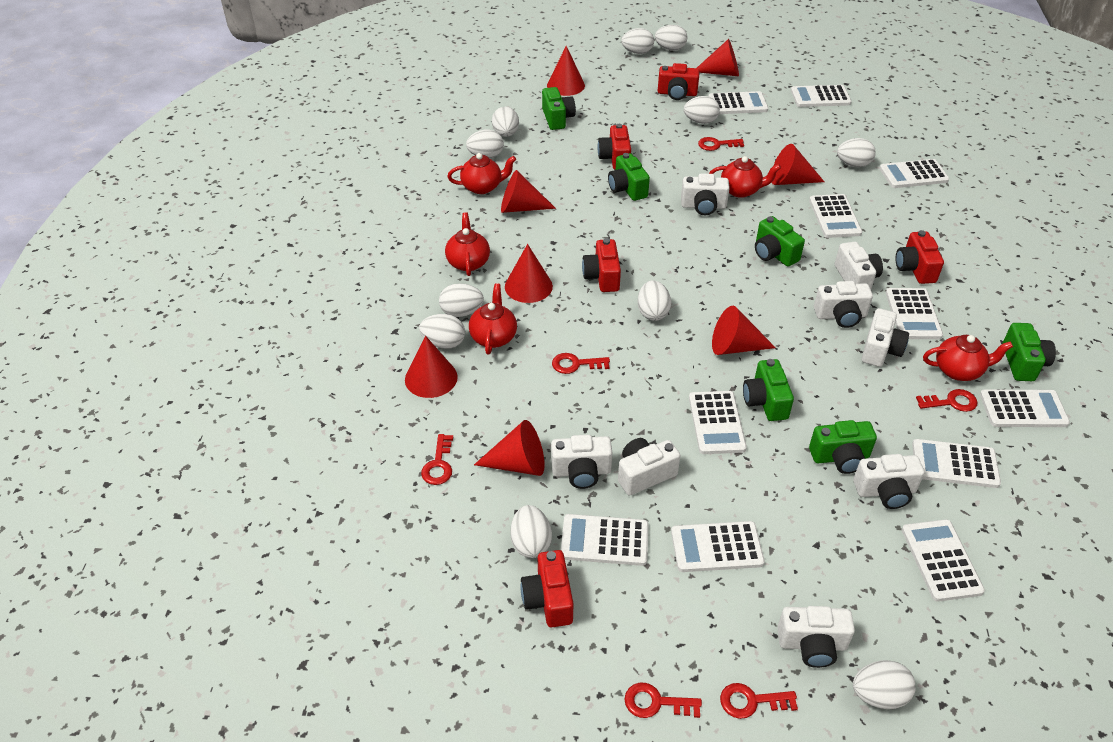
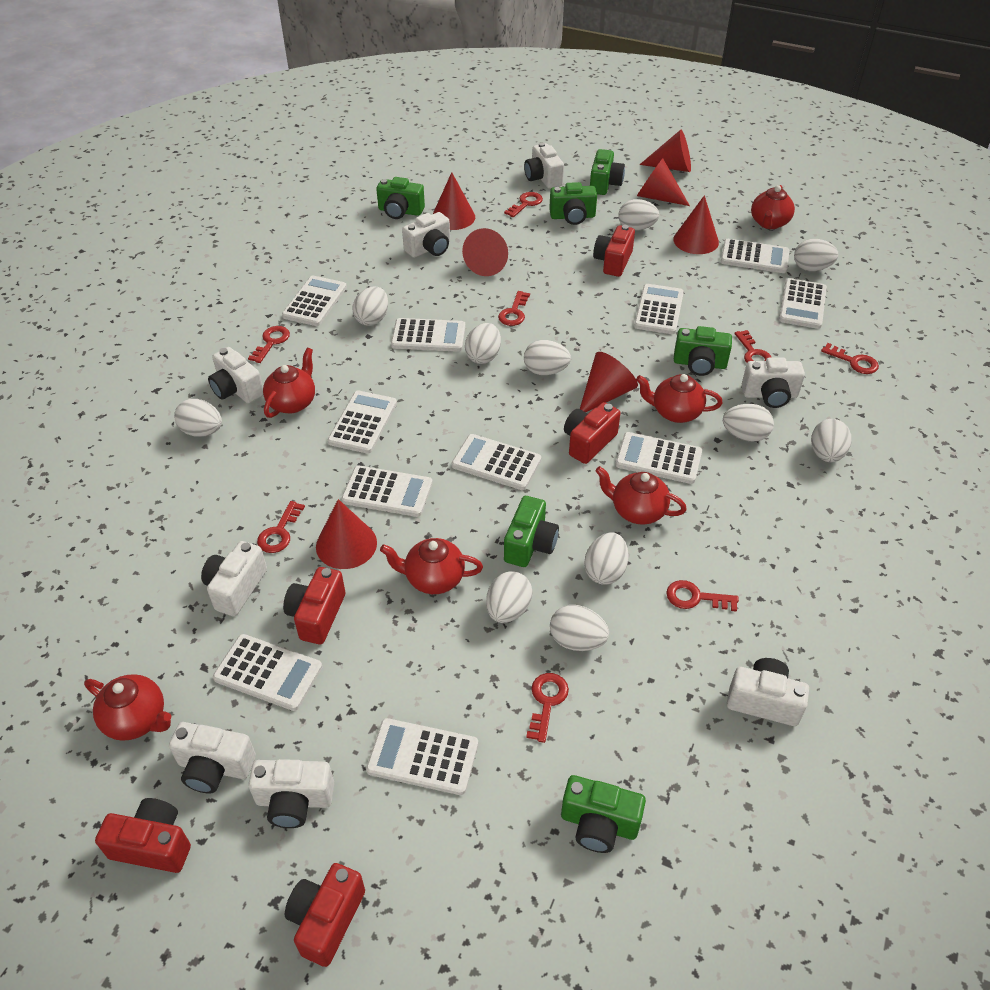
red cone: [405,336,458,398] [474,420,545,476] [501,170,556,213] [505,244,553,303] [547,46,585,96] [697,39,739,76] [712,306,776,355] [772,144,824,185] = 8 -> [316,499,377,569] [433,172,475,230] [462,228,508,276] [580,352,638,412] [637,158,690,206] [639,130,691,172] [673,195,719,254] = 7
red key: [421,434,453,485] [552,353,610,374] [624,683,702,718] [698,137,744,151] [720,683,798,719] [916,389,977,412] = 6 -> [248,326,290,363] [257,501,305,553] [498,291,530,326] [504,192,543,217] [526,673,569,743] [666,580,739,612] [735,330,771,363] [821,343,879,374] = 8
red teapot: [445,212,490,276] [447,153,516,194] [469,283,517,355] [709,156,781,198] [923,335,1013,381] = 5 -> [84,674,171,741] [263,348,315,418] [380,538,483,594] [595,466,687,525] [636,374,723,423] [751,185,795,229] = 6

